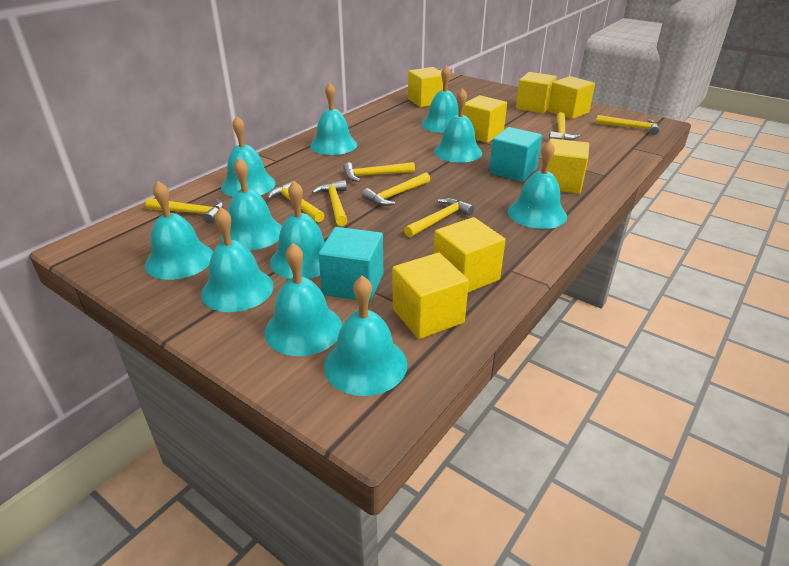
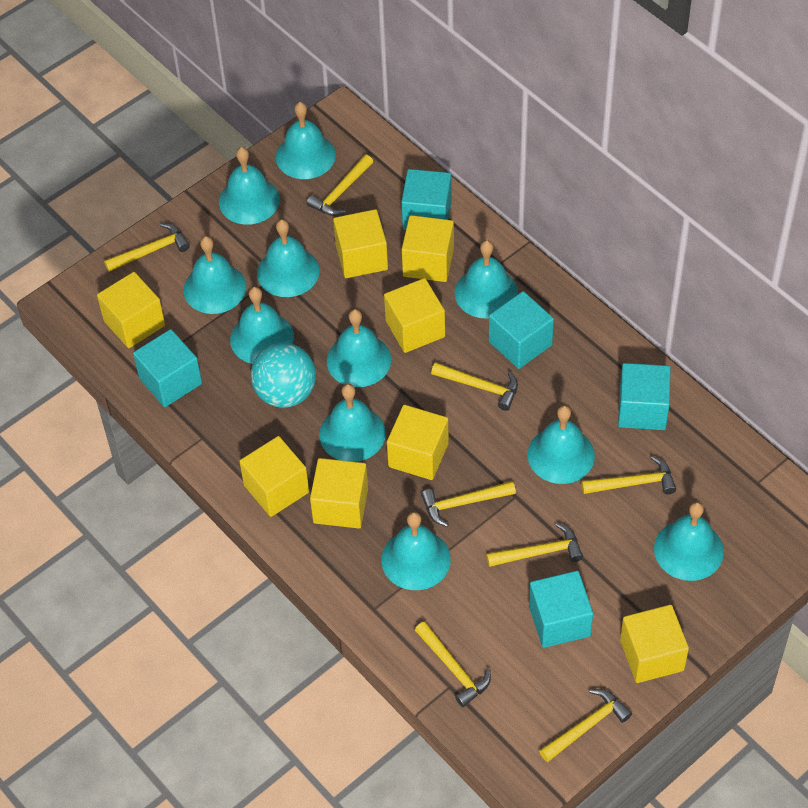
turquoise ball: none = 0 -> [251,343,316,408] = 1
turquoise cube: [318,227,383,302] [489,127,542,182] = 2 -> [133,329,202,407] [401,169,452,230] [489,291,554,369] [529,571,593,648] [618,363,671,430] = 5
yellow cube: [393,253,469,339] [408,67,443,107] [434,217,505,292] [463,95,507,143] [516,72,557,113] [548,76,595,119] [548,138,589,194] = 7 -> [97,272,165,348] [239,436,309,517] [310,458,368,529] [333,209,388,278] [384,278,445,353] [387,405,449,480] [402,215,454,282] [620,605,689,683] = 8

